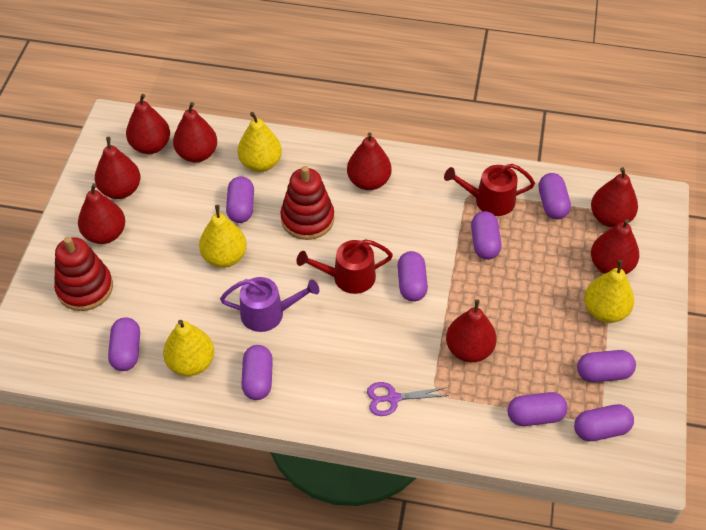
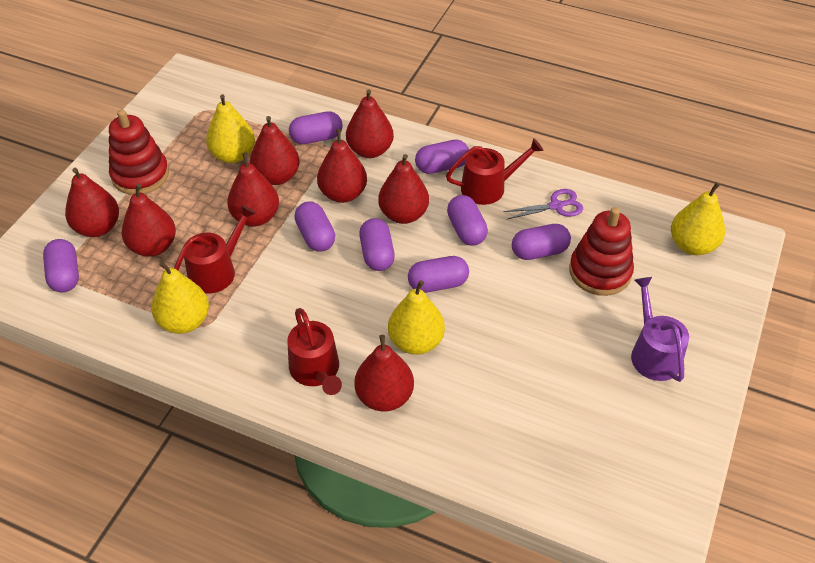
purple capsule: [108,317,140,371] [226,176,254,223] [241,345,273,400] [398,251,428,302] [471,211,501,260] [507,392,568,426] [539,173,571,219] [574,404,634,441] [577,350,636,382] = 9 -> [43,239,79,293] [289,111,343,144] [294,201,335,252] [359,218,395,271] [408,256,469,293] [415,139,469,174] [447,195,488,246] [512,224,571,260] = 8
red watering can: [297,239,393,294] [444,164,535,216] = 2 -> [174,205,256,294] [287,308,342,395] [446,138,544,205] = 3

